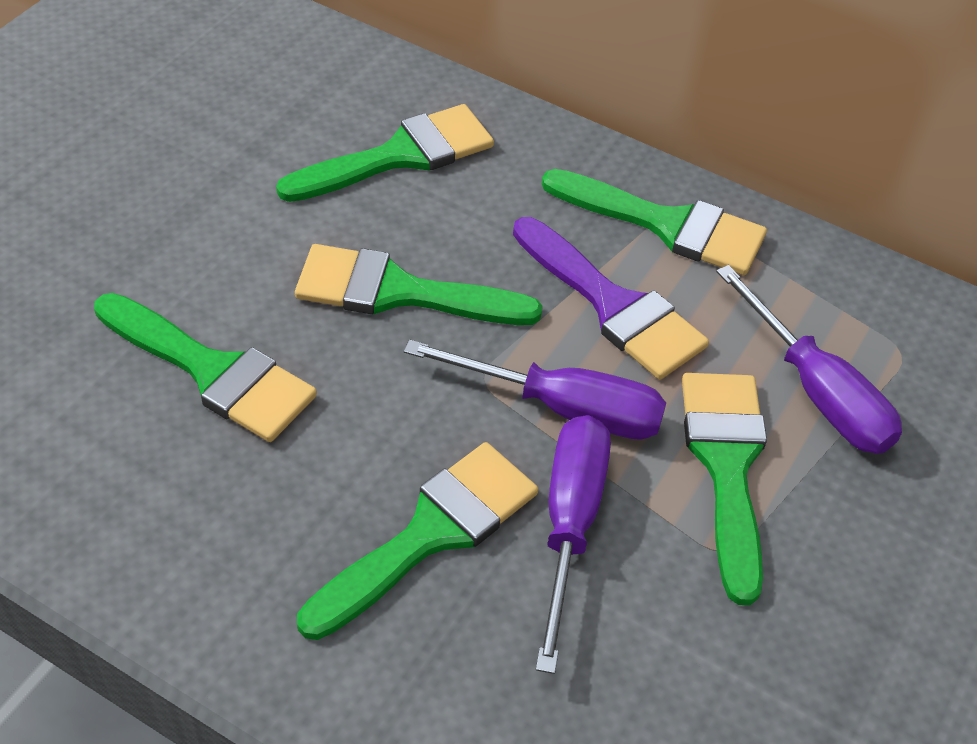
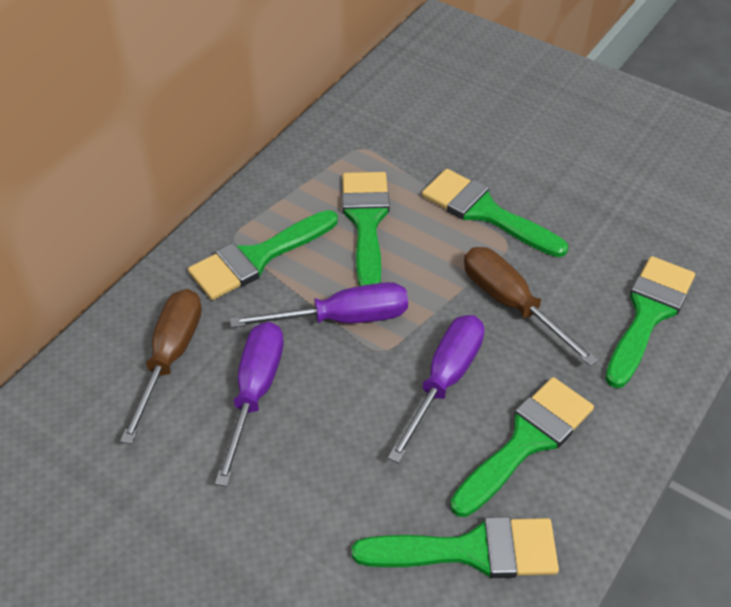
brown screwdriver: none = 0 -> [120,289,202,444] [464,247,598,366] = 2
purple brush: [513,217,709,380] = 1 -> none = 0

